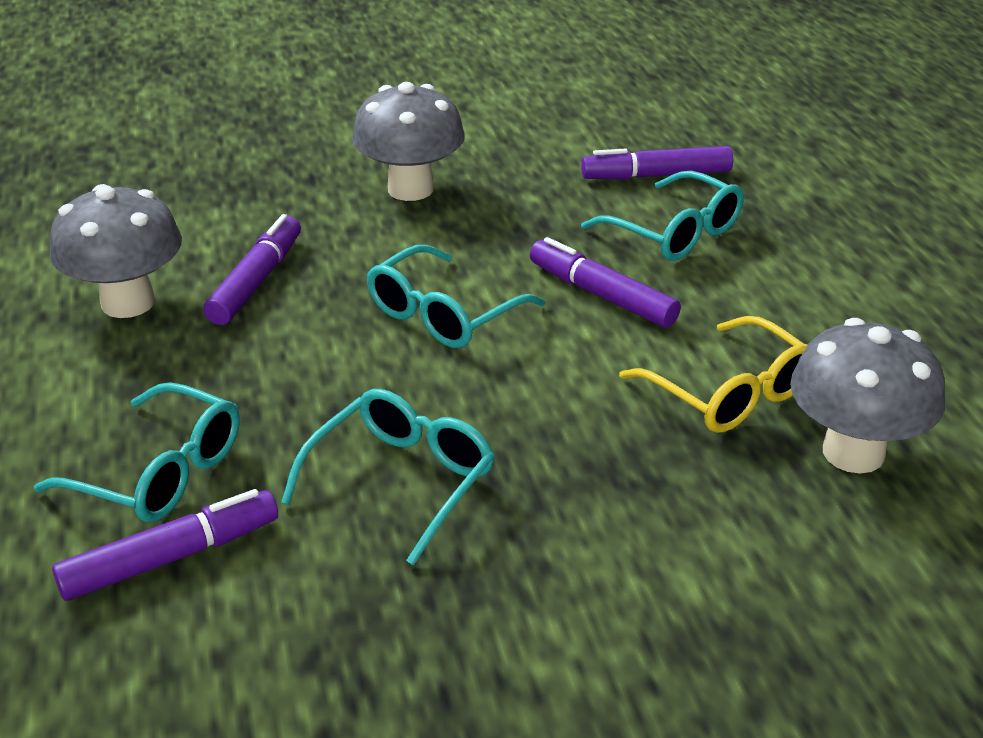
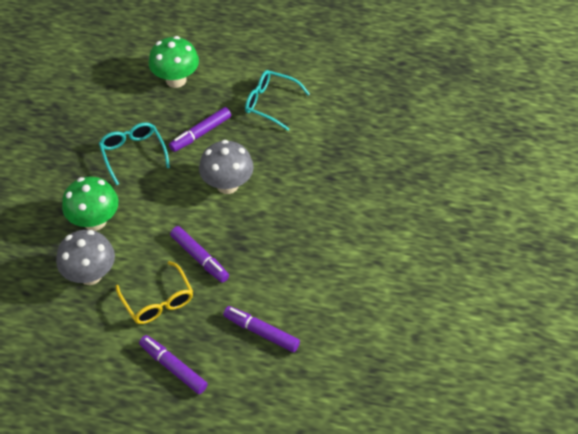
green mushroom: none = 0 -> [62,177,118,231] [149,36,199,88] = 2
grey mushroom: [50,184,182,318] [352,82,465,201] [790,318,945,473] = 3 -> [56,230,115,285] [199,140,254,194] = 2
turquoise glasses: [34,382,239,522] [281,389,495,566] [367,245,545,348] [581,171,744,261] = 4 -> [99,123,170,185] [245,70,310,131] = 2

